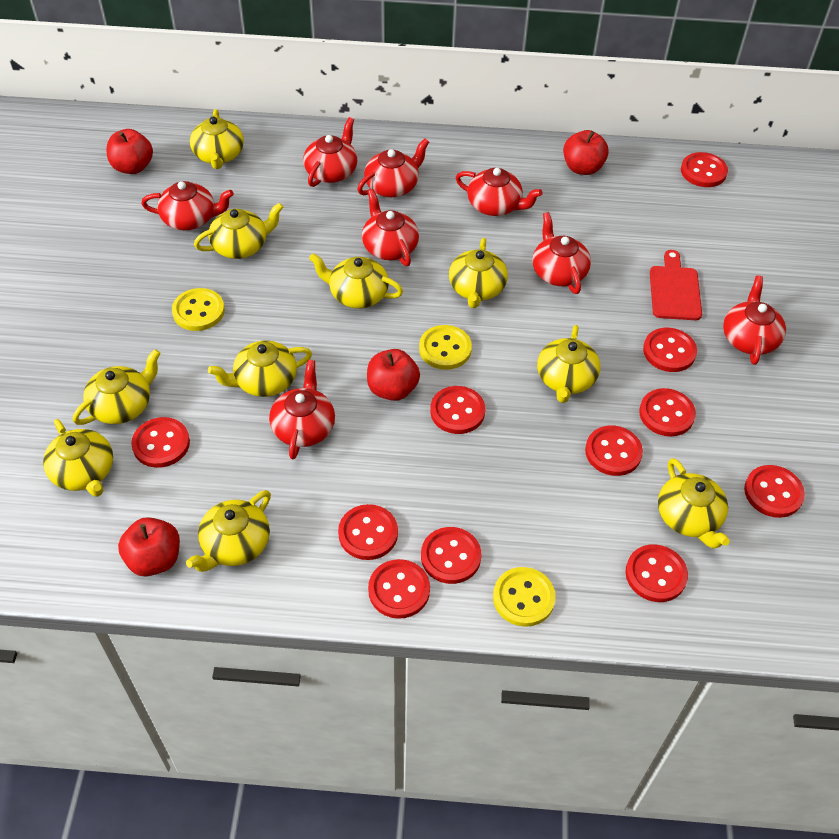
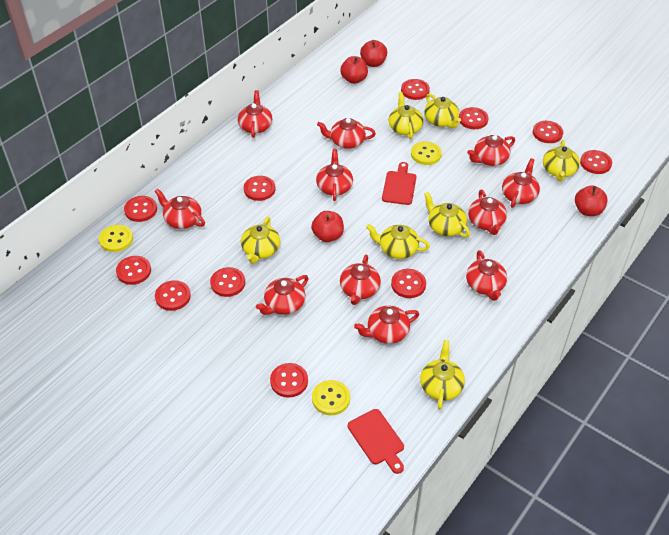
red cutting board: [650,250,702,320] = 1 -> [348,409,404,474] [382,162,416,205] = 2
red teapot: [141,181,234,230] [269,360,335,460] [303,117,357,187] [357,138,429,197] [362,189,419,266] [456,168,543,216] [533,212,591,294] [723,276,786,365] = 8 -> [155,188,205,229] [238,90,272,138] [256,275,309,315] [316,149,353,201] [317,118,376,149] [340,255,381,305] [354,305,419,344] [466,250,507,301] [467,135,515,166] [468,190,507,235] [502,158,540,208] = 11
yellow teapot: [43,419,113,497] [73,349,161,425] [186,490,271,572] [190,109,244,169] [194,203,283,259] [208,340,312,397] [309,253,403,308] [449,238,508,308] [537,325,600,403] [658,458,730,549] = 10 -> [241,217,280,264] [366,224,430,259] [389,92,423,139] [420,340,465,410] [424,93,461,128] [424,192,470,237] [543,140,580,181] = 7

